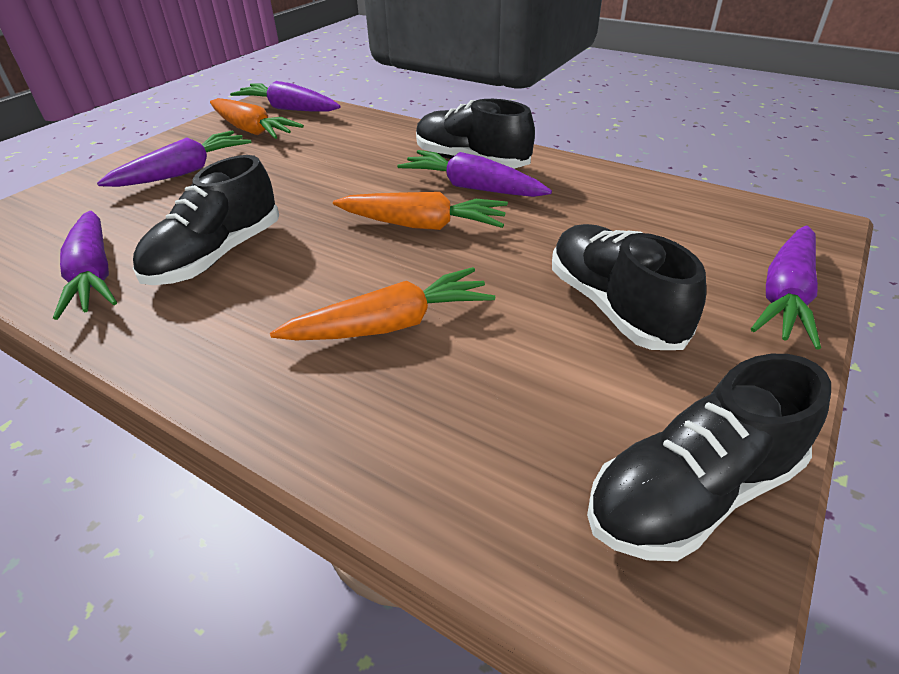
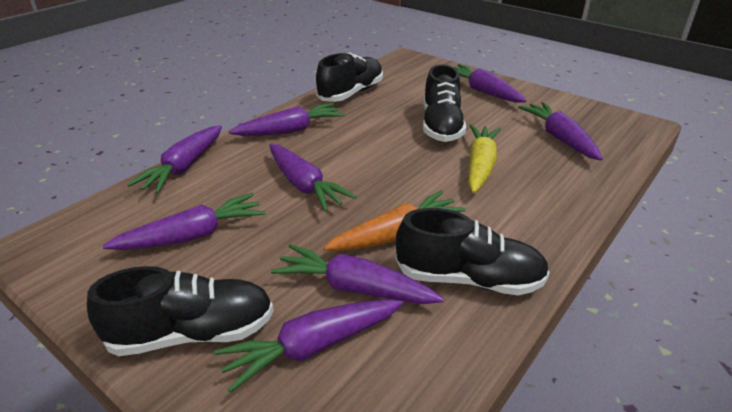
orange carrot: [210,98,304,139] [270,267,495,340] [333,192,508,230] = 3 -> [324,190,466,251] = 1
purple carrot: [53,211,117,320] [97,131,251,187] [230,81,341,112] [397,150,552,197] [751,225,821,349] = 5 -> [103,193,265,250] [127,125,222,193] [214,300,403,393] [229,103,345,136] [269,144,357,212] [271,244,444,304] [454,64,527,103] [518,102,603,160] = 8
yellow carrot: none = 0 -> [468,124,501,193] = 1

